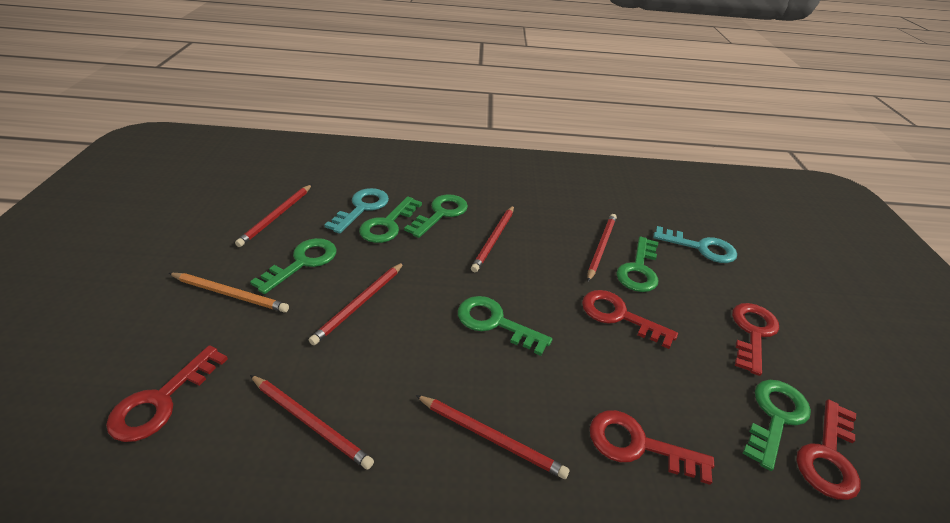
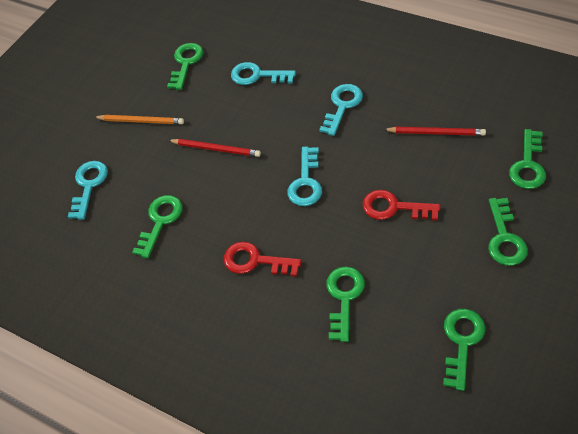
red key: [106,345,228,442] [582,290,678,349] [590,410,714,485] [732,303,779,376] [796,399,860,500] = 5 -> [224,242,301,277] [362,190,440,220] = 2
red pencil: [235,184,312,247] [250,375,374,470] [309,262,404,345] [415,395,569,479] [471,206,514,272] [587,214,617,282] = 6 -> [168,139,261,157] [383,127,486,136] = 2
turquoise key: [325,188,389,234] [653,226,737,263] = 2 -> [68,161,108,220] [231,62,296,85] [287,147,322,206] [319,84,363,136] = 4

